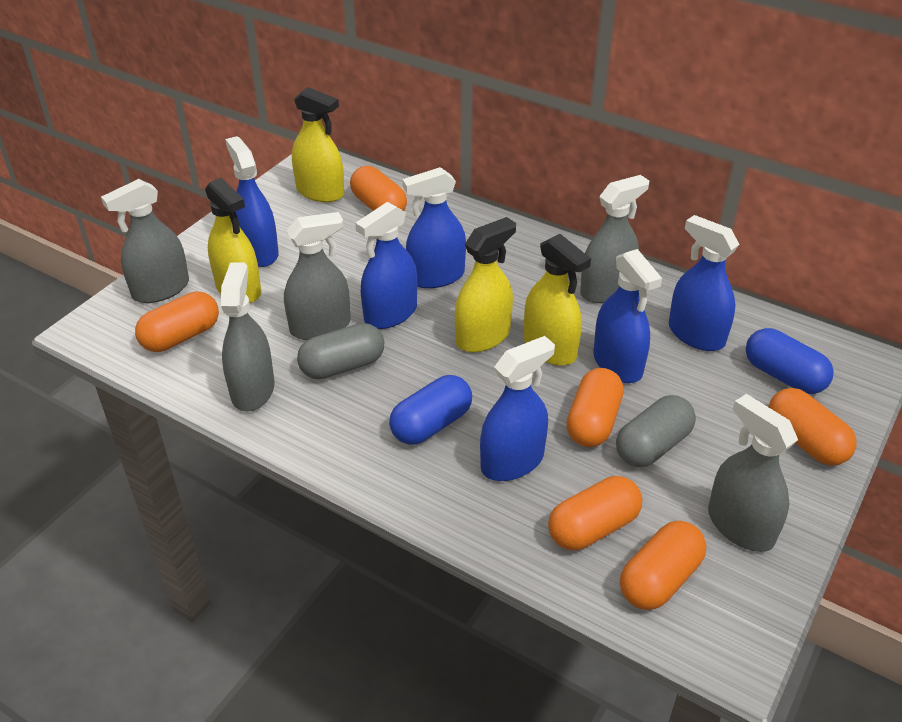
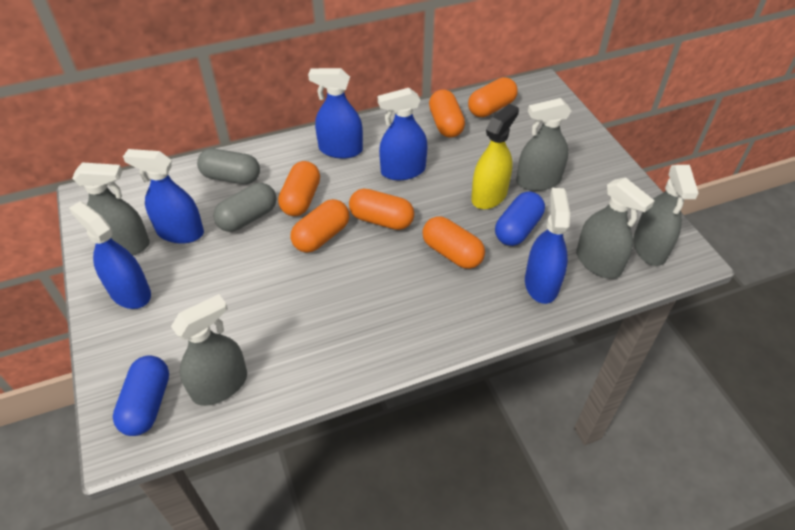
blue spray bottle: [225,136,279,267] [355,202,417,329] [402,167,466,288] [480,336,555,481] [593,249,662,383] [669,215,740,351] = 6 -> [69,201,151,309] [123,149,204,244] [308,68,363,159] [378,88,428,180] [525,188,570,304] = 5
yellow spray bottle: [205,178,261,303] [292,87,344,202] [455,217,516,352] [524,234,591,366] = 4 -> [471,104,519,209] = 1

